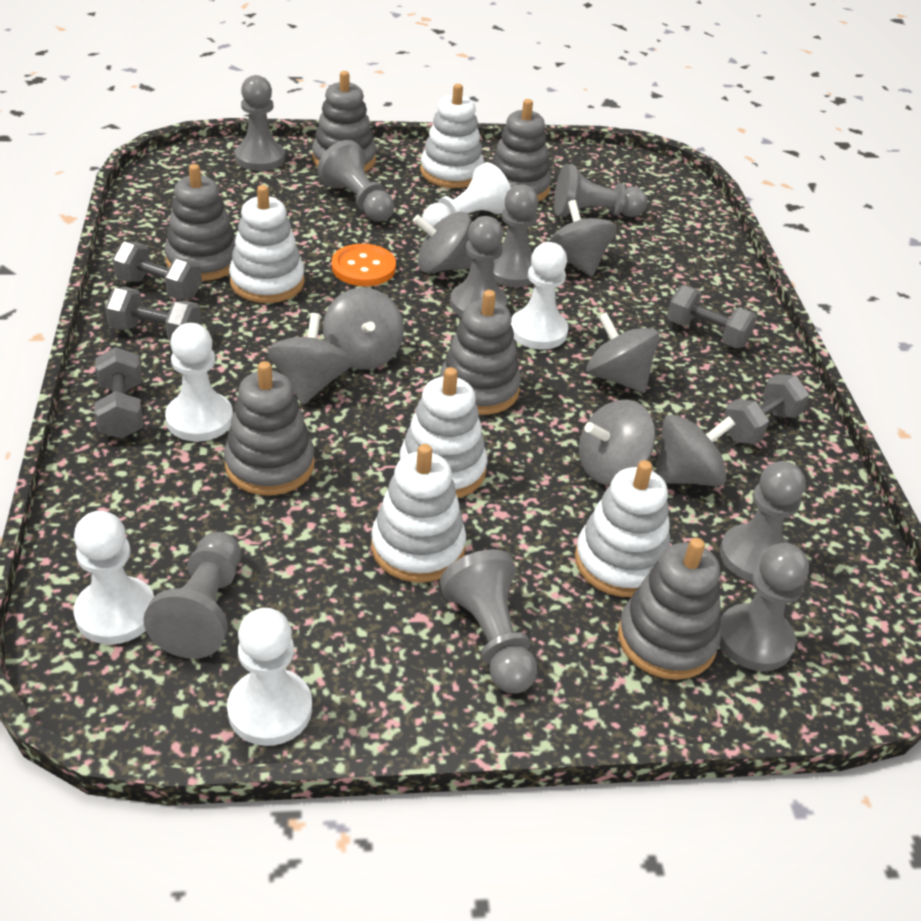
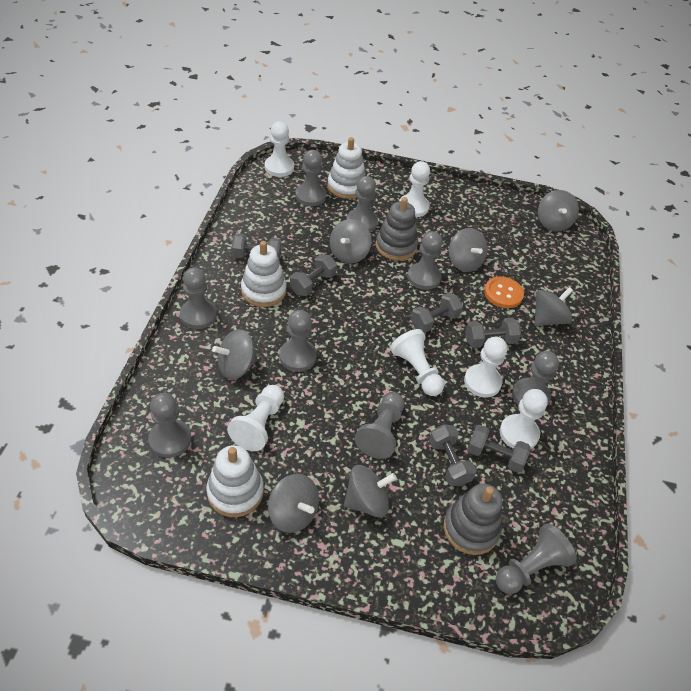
grey dumbbell: [94,347,143,439] [105,287,201,341] [113,242,202,300] [667,285,757,348] [723,374,809,445] = 5 -> [231,233,281,259] [290,254,337,296] [411,293,463,333] [429,424,477,486] [465,318,521,348] [467,425,531,473] = 6
grey stacking toy: [164,164,236,281] [224,361,315,495] [312,71,376,172] [440,290,521,415] [492,99,551,202] [618,538,721,680] = 6 -> [376,197,418,261] [444,484,502,555] = 2
white pawn: [74,511,154,645] [165,323,233,442] [227,608,312,746] [422,163,511,227] [511,242,568,350] = 5 -> [227,385,284,451] [265,121,294,177] [390,329,444,396] [400,161,430,217] [464,337,507,398] [500,389,548,449] = 6
white stacking toy: [229,185,305,303] [371,444,466,582] [399,367,488,498] [420,84,484,188] [575,460,670,597] = 5 -> [206,445,264,517] [241,241,287,307] [327,137,366,199] = 3

